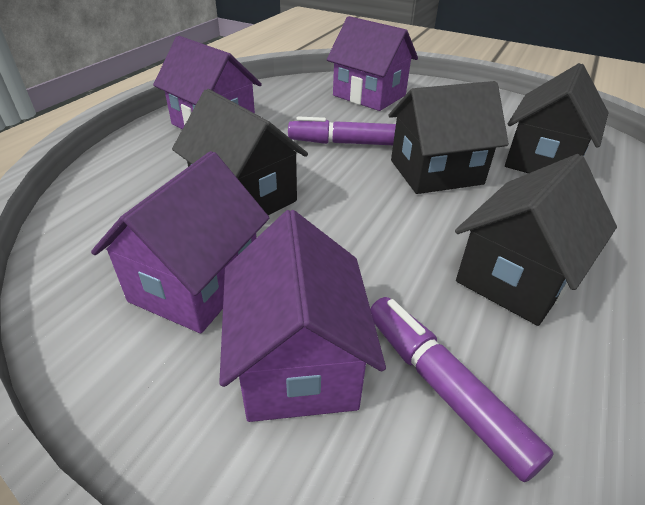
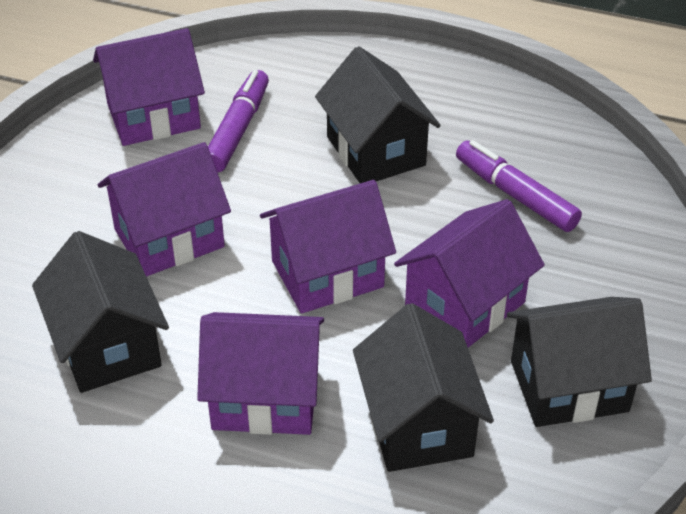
purple house: [91,151,269,333] [153,36,262,129] [219,210,386,422] [327,16,418,111] = 4 -> [93,28,205,146] [98,142,231,277] [197,312,324,435] [260,180,396,314] [394,199,544,348] = 5

